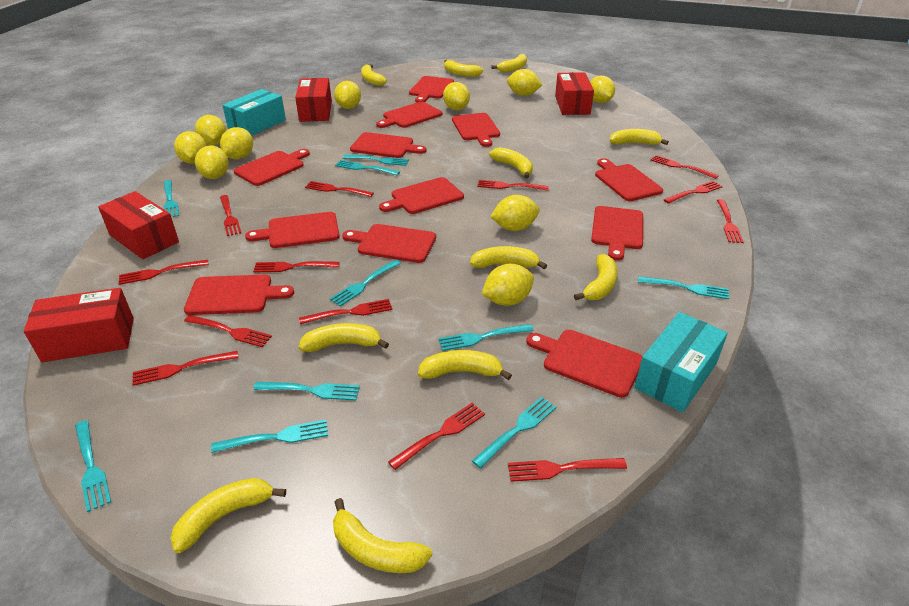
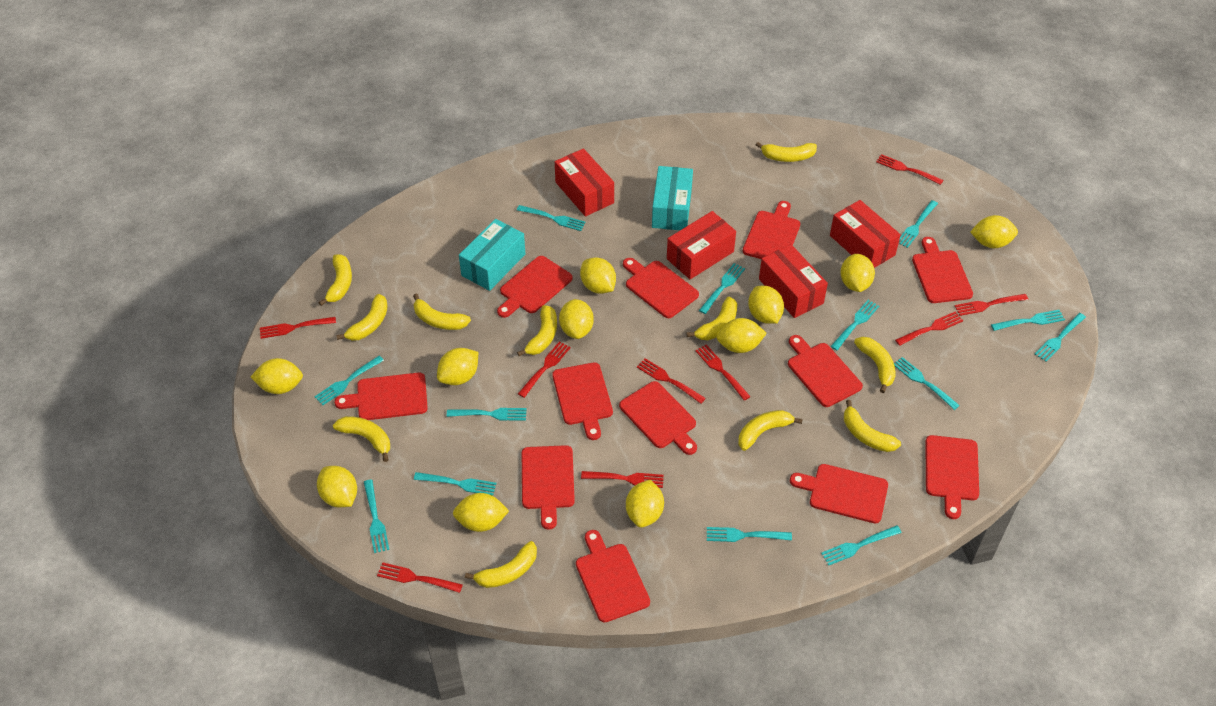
red fork: [119,259,209,285] [132,351,239,386] [184,315,272,347] [220,195,241,236] [253,261,339,273] [299,299,392,324] [305,181,374,197] [388,403,485,470] [477,180,549,191] [508,458,627,482] [651,155,719,179] [664,181,723,204] [717,199,744,243] = 13 -> [260,317,336,339] [377,562,463,593] [518,341,571,398] [581,471,664,488] [637,358,706,404] [695,344,751,401] [876,154,943,185] [895,312,963,346] [955,294,1028,316] = 9
turquoise fork: [75,420,111,512] [163,180,179,217] [211,420,328,453] [253,382,360,401] [330,259,401,306] [335,160,400,176] [343,155,409,166] [438,324,534,351] [472,397,556,468] [638,276,729,299] = 10 -> [314,356,384,405] [364,480,389,553] [414,472,496,496] [447,408,527,420] [517,205,586,231] [699,263,745,314] [707,527,792,542] [821,525,902,565] [830,300,879,351] [894,357,960,410] [899,200,938,248] [991,310,1065,331] [1035,313,1086,362] = 13
yellow lemon: [174,131,207,164] [195,115,226,146] [195,145,229,179] [220,127,253,159] [334,81,361,109] [443,82,470,110] [482,264,534,306] [490,195,540,231] [507,69,542,96] [590,76,615,103] = 10 -> [251,358,303,394] [317,466,357,508] [437,348,478,385] [453,493,509,532] [559,299,594,339] [580,257,616,294] [626,480,664,528] [716,318,767,353] [748,286,784,324] [840,254,875,292] [970,215,1018,248] = 11

